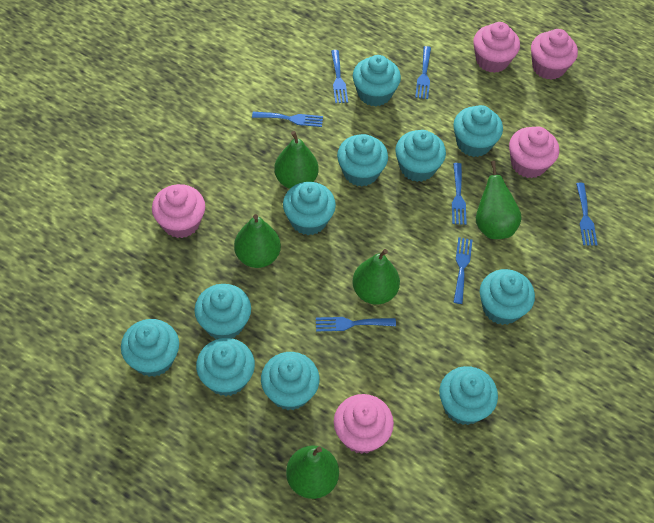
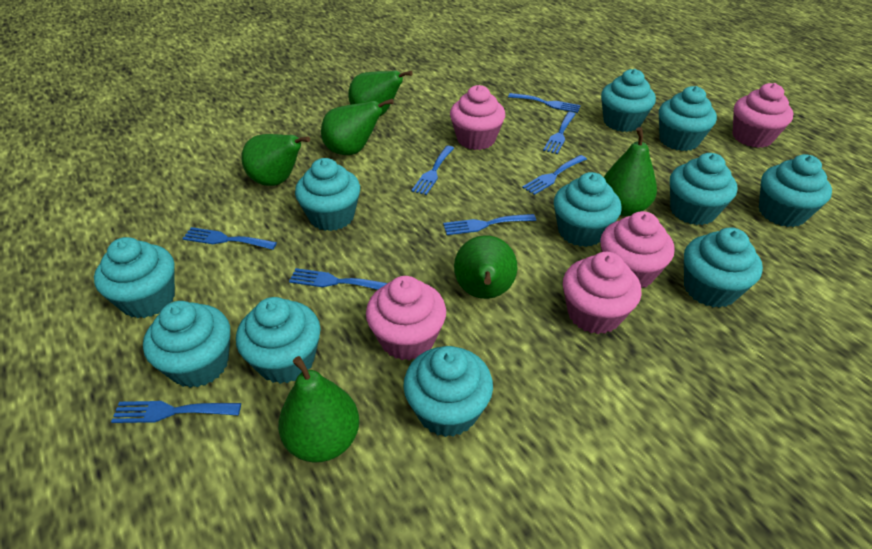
blue fork: [252,112,323,127] [316,317,396,331] [331,50,348,103] [415,46,431,99] [452,163,467,225] [454,237,472,304] [576,183,598,246] = 7 -> [111,401,241,423] [182,227,277,250] [289,268,387,290] [412,146,454,195] [443,214,536,235] [508,93,581,113] [522,155,587,195] [543,112,576,154] = 8
green pear: [234,214,281,268] [274,131,318,189] [286,446,339,499] [352,249,400,305] [476,161,522,239] = 5 -> [241,134,310,186] [278,356,360,463] [321,99,394,155] [348,70,413,117] [454,235,517,299] [604,127,657,216] = 6

